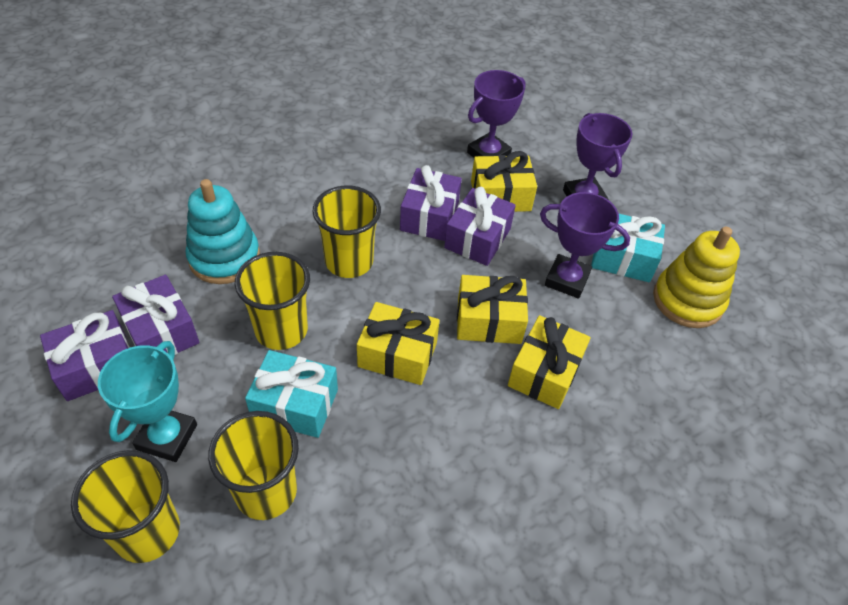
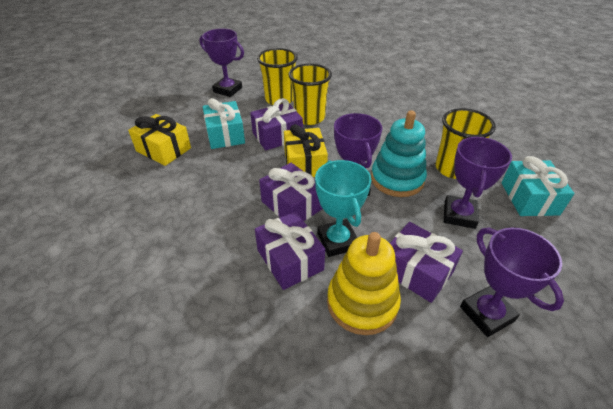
purple trophy: [467,70,526,158] [540,192,630,299] [563,113,632,199] = 3 -> [200,28,244,97] [334,113,382,196] [444,137,512,229] [460,227,564,337] = 4
yellow cup: [71,450,180,563] [208,411,299,520] [235,252,310,350] [312,186,381,278] = 4 -> [257,48,298,105] [288,63,332,125] [435,108,496,179] = 3
yellow gift: [357,302,440,385] [457,275,528,344] [471,151,537,212] [508,315,591,409] = 4 -> [128,114,191,166] [284,124,328,177] = 2

